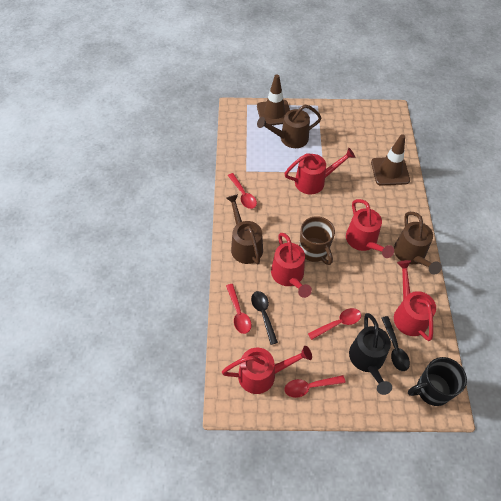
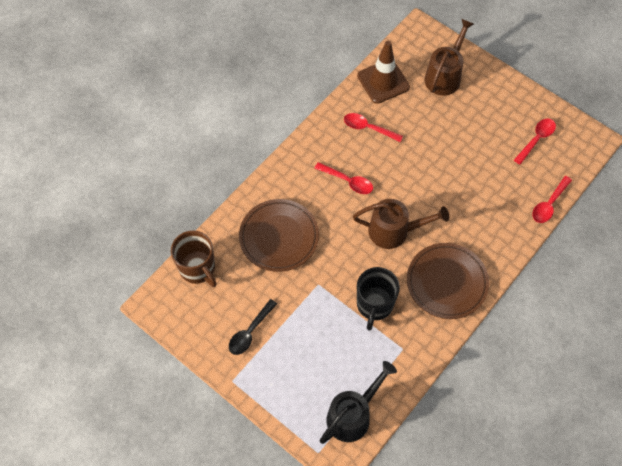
black spoon: [251,291,278,345] [382,316,410,371] = 2 -> [229,299,277,355] = 1
brown plate: none = 0 -> [239,199,319,272] [407,243,489,319] = 2
brown traffic cone: [257,75,290,125] [371,134,410,186] = 2 -> [357,41,410,104] = 1
brown watering can: [226,194,263,264] [257,105,322,148] [394,212,442,274] = 3 -> [353,199,449,249] [424,19,474,96] = 2
red watering can: [222,346,312,394] [271,233,312,298] [284,148,355,195] [346,199,394,258] [394,260,436,341] = 5 -> none = 0

